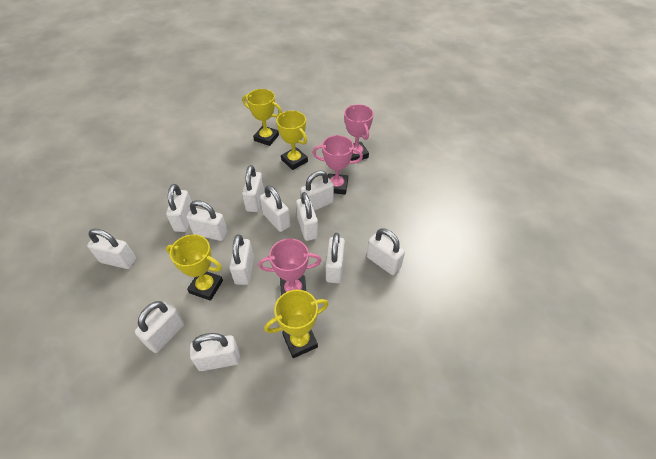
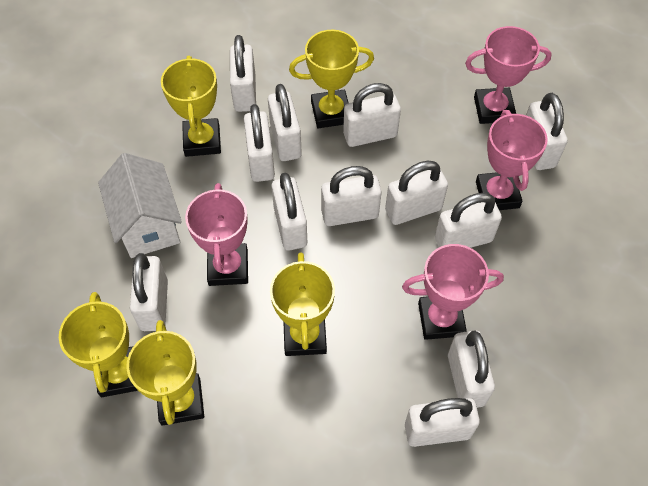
pink trophy: [258,239,321,295] [313,135,363,195] [344,104,374,161] = 3 -> [185,183,248,286] [402,244,504,340] [465,26,551,124] [476,110,548,210] = 4
white house: none = 0 -> [98,153,182,258] = 1
yellow trophy: [166,234,223,301] [242,89,282,146] [264,290,328,358] [276,111,308,170] = 4 -> [59,292,138,397] [126,320,204,426] [161,56,221,157] [270,253,335,356] [289,30,374,128] = 5

